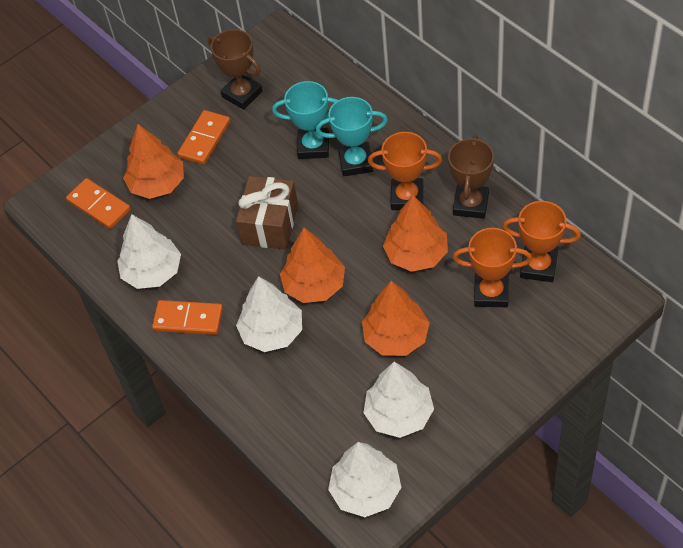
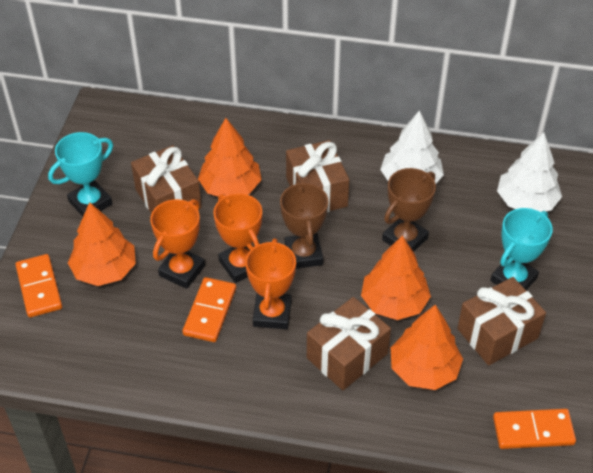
brown gift: [236,176,298,250] = 1 -> [131,145,202,214] [286,140,349,212] [307,297,391,390] [457,277,546,365] = 4
white tree: [117,214,181,289] [236,276,302,352] [328,442,401,517] [363,362,434,438] = 4 -> [380,110,444,184] [497,133,562,212] = 2

